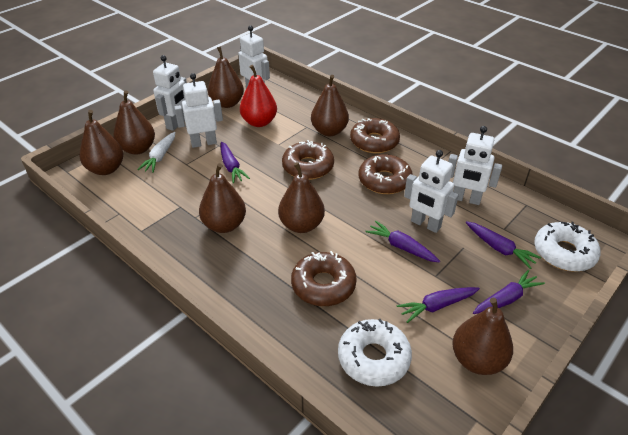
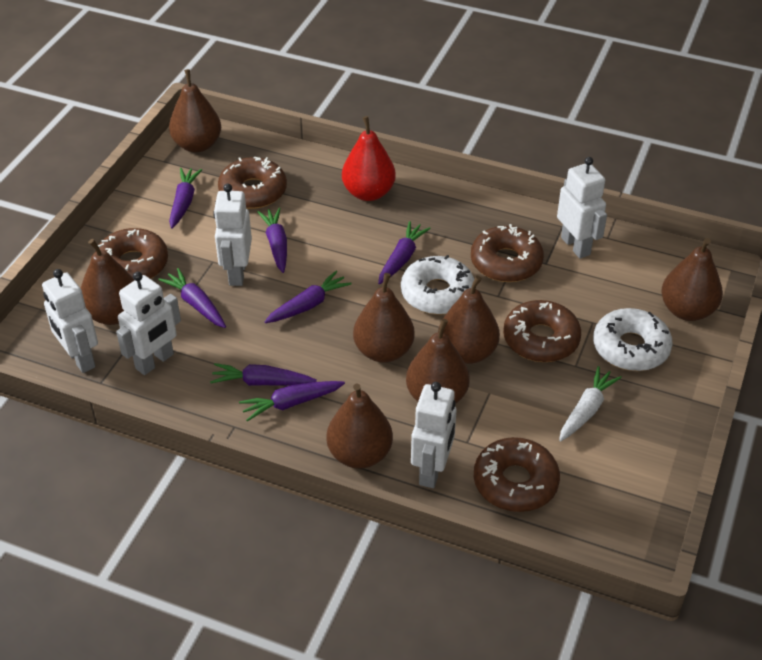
brown donut: [282,140,334,180] [291,251,357,306] [350,118,400,154] [359,154,413,194] = 4 -> [95,228,168,279] [218,157,287,209] [471,224,544,282] [474,437,560,512] [503,300,581,362] = 5
purple carrot: [221,142,250,183] [365,221,440,263] [397,287,480,323] [466,221,541,269] [473,270,545,314] = 5 -> [158,268,226,328] [169,168,202,229] [210,363,317,386] [239,381,345,422] [257,208,287,273] [264,271,351,323] [378,221,431,284] = 7

